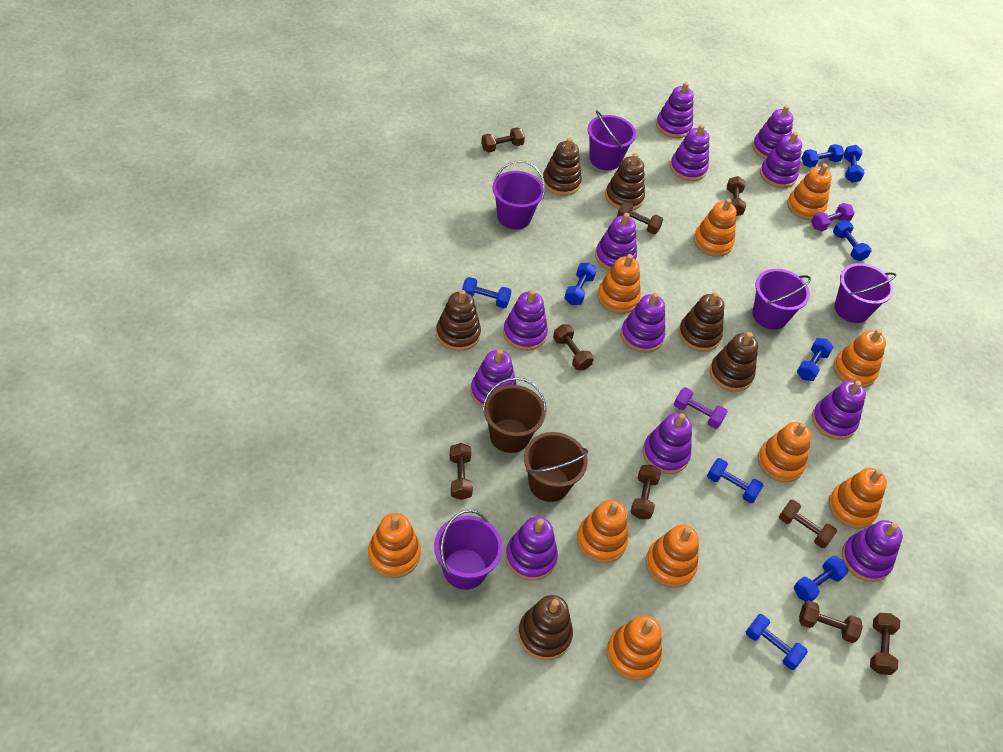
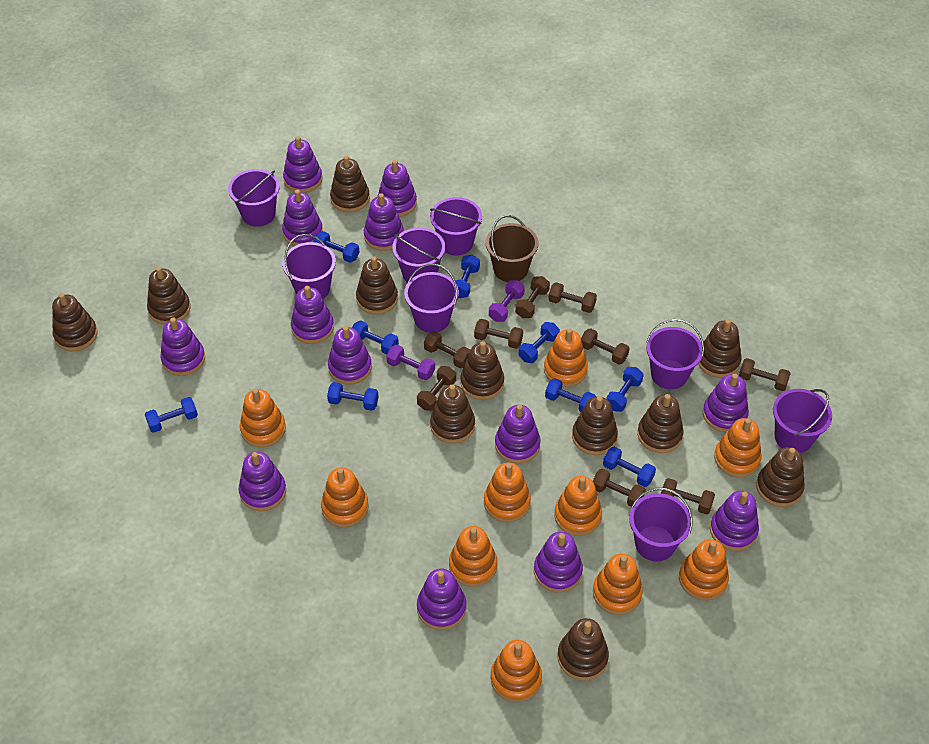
brown bucket: [483,378,546,453] [524,432,588,502] = 2 -> [486,215,538,282] = 1
brown stacking toy: [436,290,481,351] [518,595,573,661] [543,137,582,196] [605,153,645,211] [678,292,724,352] [710,332,758,392] = 6 -> [52,293,98,351] [147,267,191,325] [330,155,370,212] [356,256,398,315] [430,384,475,443] [460,341,504,400] [557,618,609,681] [572,396,618,455] [637,394,684,453] [698,319,742,378] [756,447,805,507] = 11
purple bucket: [434,510,503,590] [492,160,545,230] [588,110,636,170] [753,269,811,330] [835,263,896,323] = 5 -> [228,169,280,227] [282,234,336,299] [392,228,445,283] [404,264,459,333] [430,197,482,256] [629,488,693,561] [646,319,704,389] [773,389,832,453] = 8
purple stacking toy: [471,349,517,408] [503,290,548,351] [505,516,558,581] [595,213,637,271] [621,293,665,353] [643,413,692,474] [656,82,694,138] [670,124,710,181] [752,105,793,160] [760,132,802,188] [812,381,866,440] [842,520,903,582] = 12 -> [160,318,205,376] [239,452,286,511] [282,190,323,246] [283,136,322,193] [291,286,334,344] [328,326,372,385] [364,193,404,251] [377,160,417,217] [417,569,466,630] [495,404,540,463] [534,532,583,593] [703,374,749,432] [710,491,759,551] = 13

